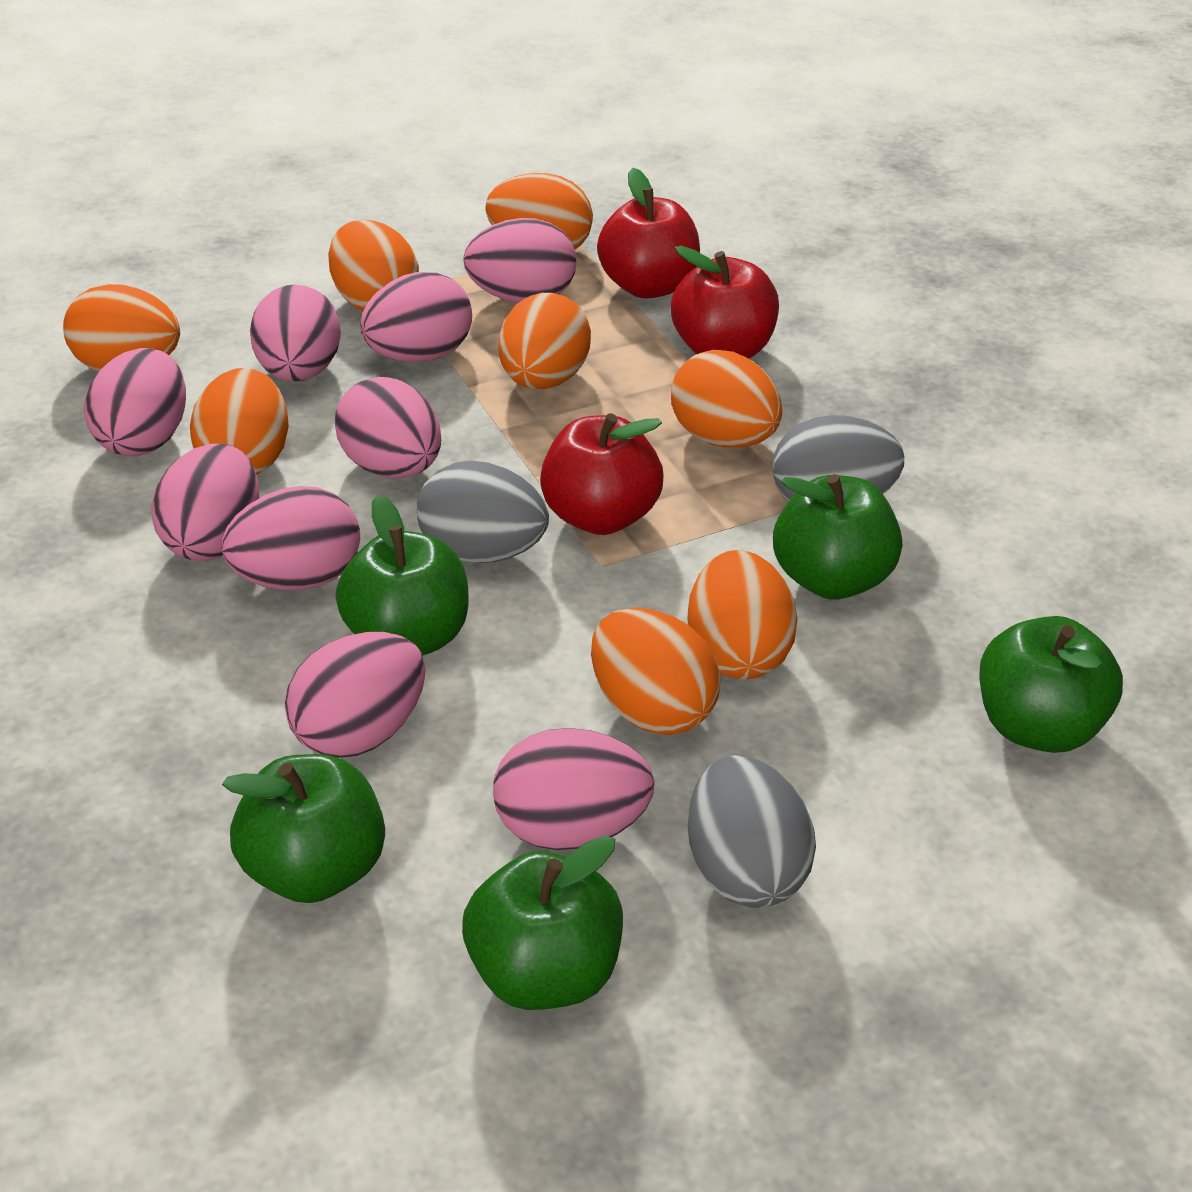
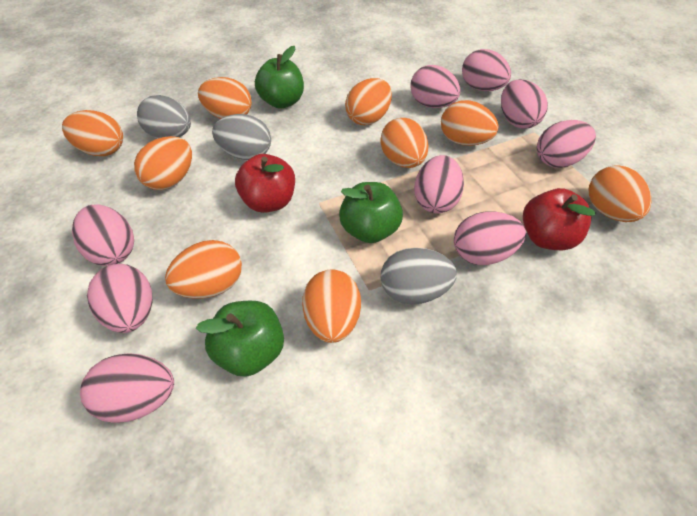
green apple: [222,754,385,903] [336,495,469,655] [462,835,623,1010] [773,474,902,600] [979,616,1123,753] = 5 -> [196,301,284,377] [255,46,304,109] [339,182,403,243] = 3
orange egg: [63,284,180,371] [190,368,289,475] [328,220,419,311] [486,173,593,249] [498,293,591,389] [591,607,721,735] [671,350,782,448] [687,550,798,680] = 8 -> [62,110,123,156] [134,136,192,190] [165,240,242,299] [198,77,252,119] [302,269,361,343] [345,78,392,125] [381,118,429,168] [441,100,499,146] [589,165,652,222] = 9
red apple: [540,413,664,535] [597,168,700,298] [671,246,779,359] = 3 -> [235,154,295,213] [523,188,596,250] = 2

